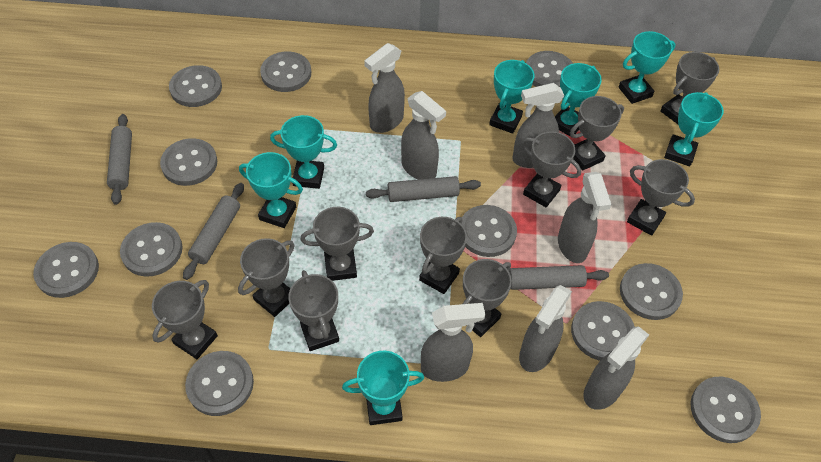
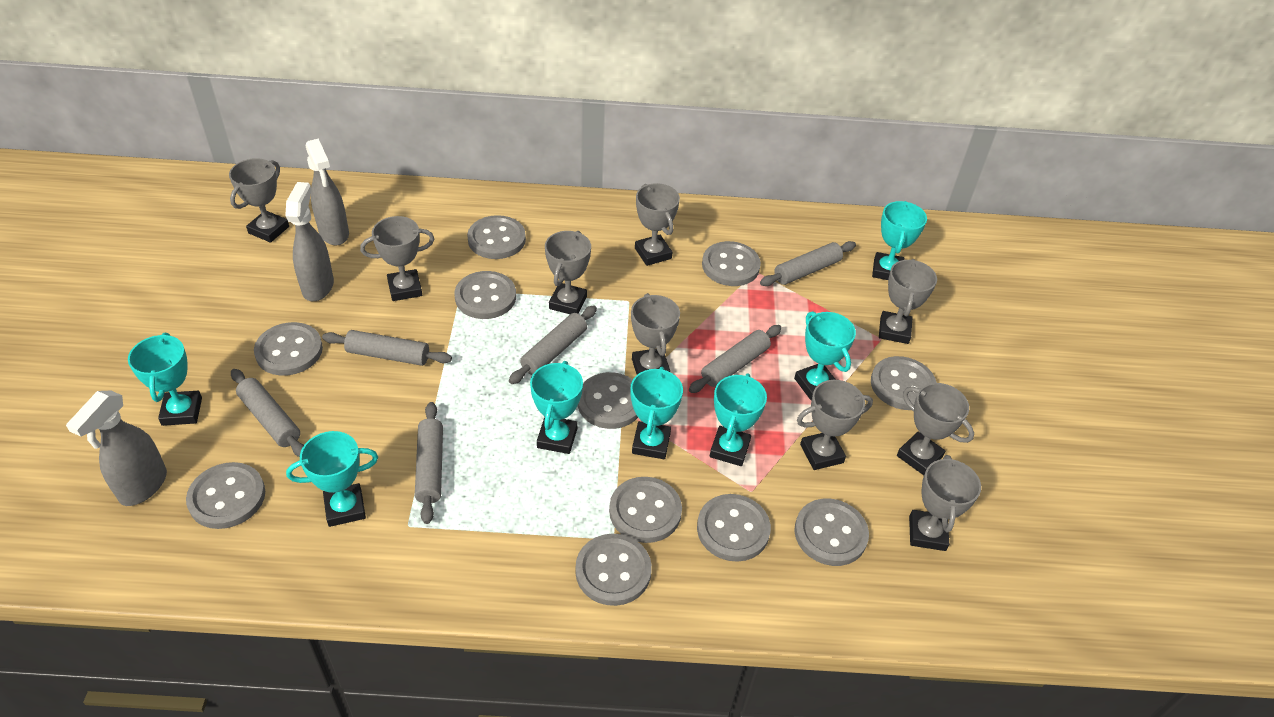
grey rolling pin: [107,114,132,205] [183,183,244,280] [366,176,481,202] [509,265,609,290] = 4 -> [231,369,304,457] [322,330,452,366] [415,402,443,524] [509,305,597,384] [689,325,781,393] [760,241,856,286] = 6
grey spray bottle: [364,43,405,133] [401,91,446,180] [421,303,485,382] [512,83,564,168] [519,285,572,372] [558,172,612,263] [583,326,649,410] = 7 -> [66,391,167,506] [285,182,334,301] [306,138,349,245] = 3
grey trophy: [152,280,218,359] [238,238,295,317] [288,270,339,351] [300,207,374,281] [419,217,467,294] [463,259,512,337] [522,131,581,207] [570,96,624,171] [627,159,695,236] [660,52,719,124] = 10 -> [229,158,289,243] [360,216,434,301] [545,231,591,314] [631,293,680,375] [635,183,680,266] [797,380,873,470] [879,259,937,344] [897,383,974,475] [909,455,981,551] = 9

